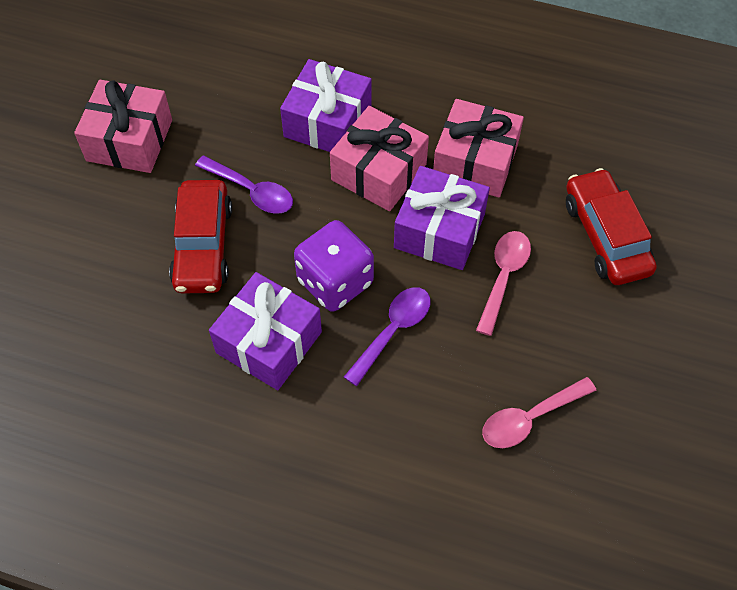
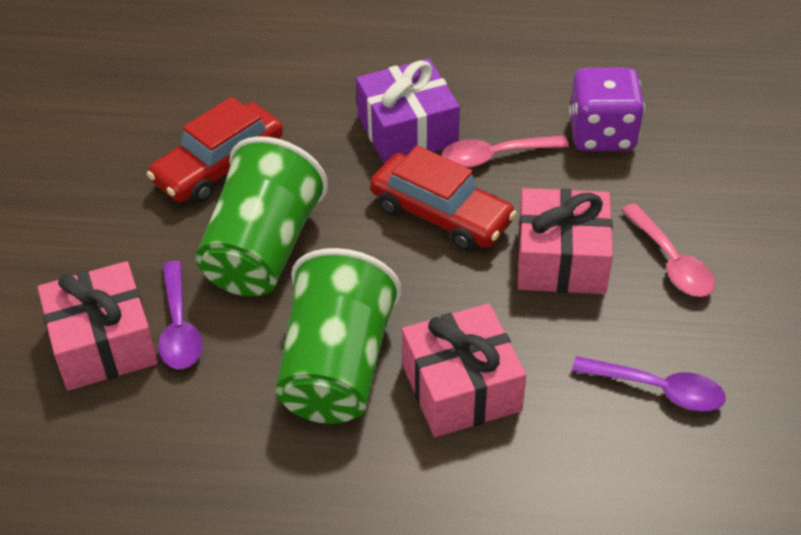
green cup: none = 0 -> [196,136,328,296] [275,248,402,424] = 2
purple gift: [209,272,322,390] [280,59,372,152] [394,166,490,270] = 3 -> [356,58,460,164] = 1

